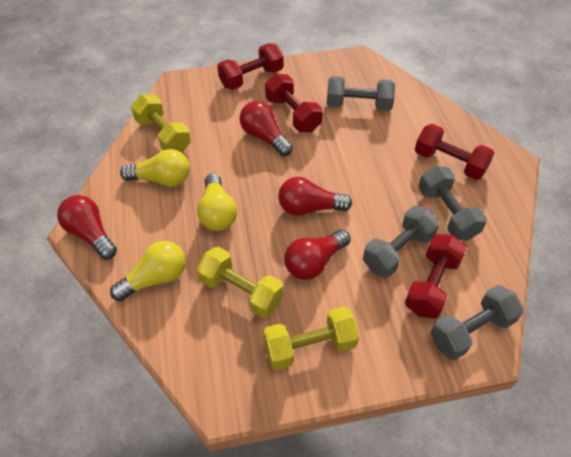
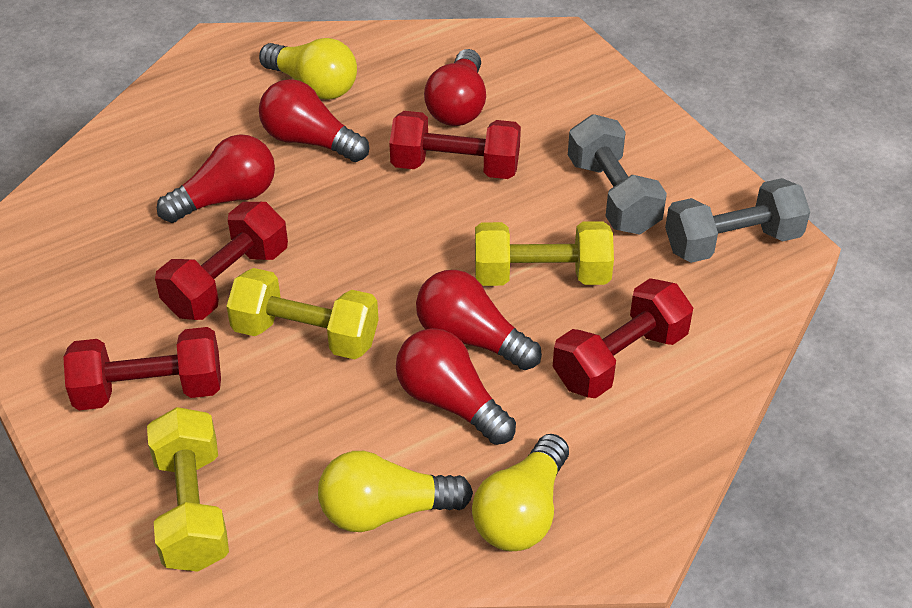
grey dumbbell: [327,76,395,111] [363,206,439,278] [419,165,487,241] [430,285,524,360] = 4 -> [568,114,667,235] [665,178,810,263] = 2
red light bulb: [57,195,117,259] [240,101,293,156] [278,177,352,216] [284,229,351,280] = 4 -> [157,134,275,223] [259,79,369,162] [396,328,516,445] [416,270,542,370] [424,49,486,126] = 5

